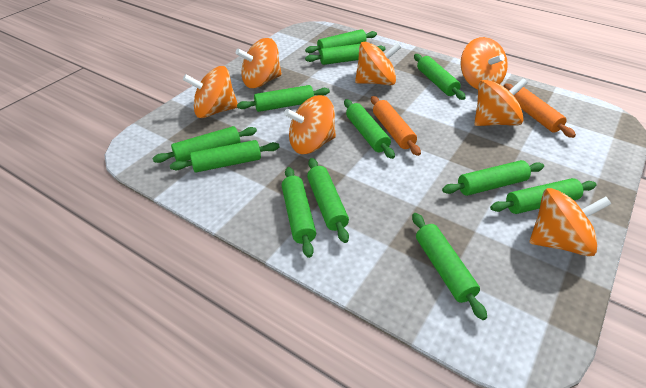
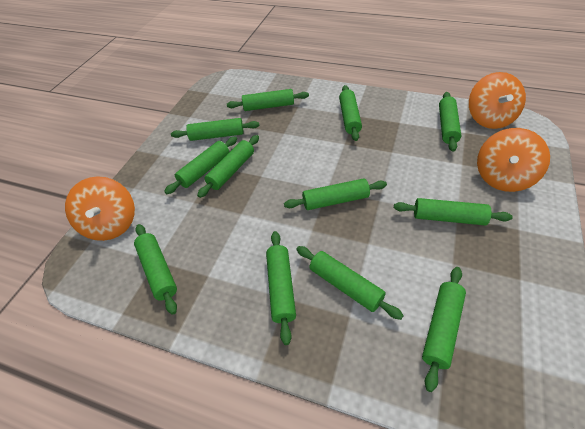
orange rolling pin: [371,96,421,156] [504,84,576,138] = 2 -> none = 0
orange spinning top: [183,66,238,118] [236,38,282,88] [284,95,336,154] [355,42,401,85] [460,37,508,89] [474,78,528,126] [530,188,611,257] = 7 -> [65,176,135,241] [469,72,526,129] [477,128,550,192] = 3

